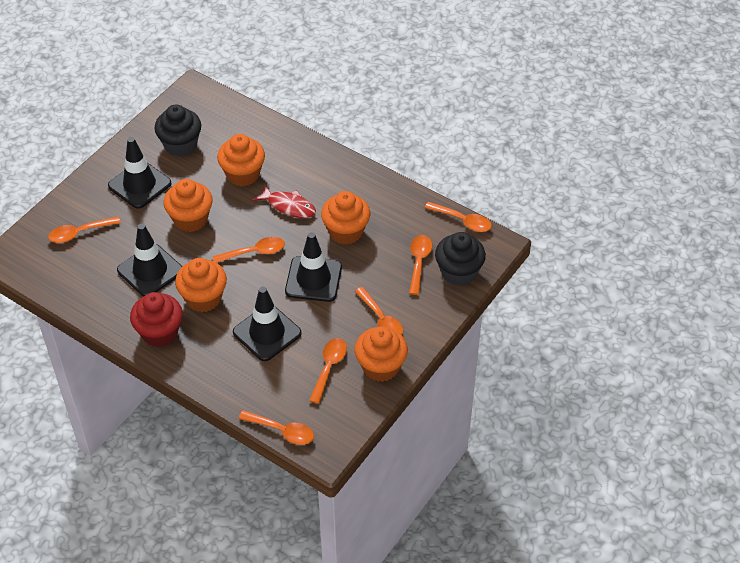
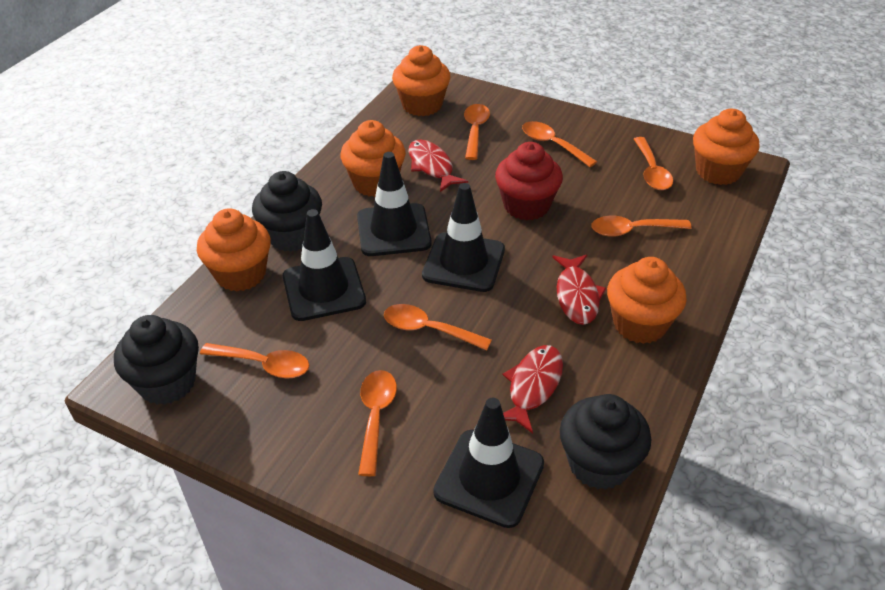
black cupcake: [154,104,201,157] [435,232,486,286] = 2 -> [114,315,199,405] [252,171,322,252] [560,394,652,490] = 3
red fish: [253,184,316,218] = 1 -> [409,139,468,192] [503,345,563,434] [552,255,606,325] = 3

